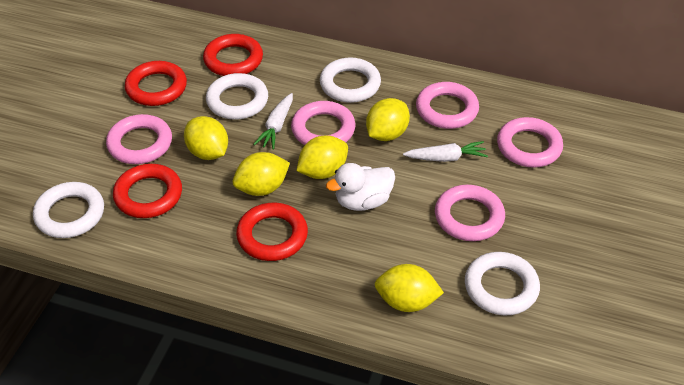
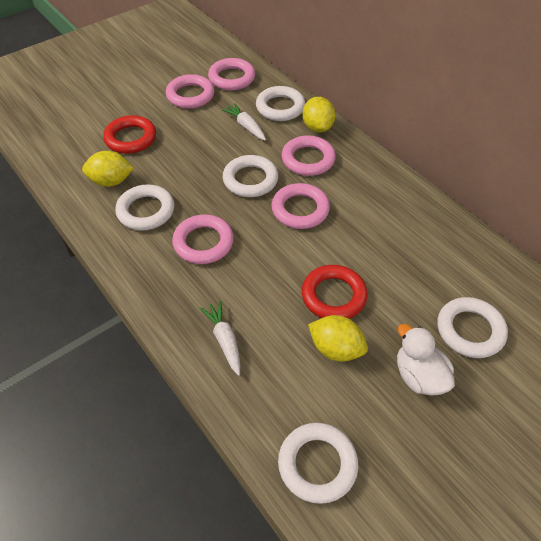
red ring: [113,164,182,218] [125,61,187,106] [203,34,263,76] [236,203,308,261] = 4 -> [103,115,156,154] [302,265,368,319] = 2
white ring: [33,182,104,238] [206,73,268,120] [320,57,381,103] [465,252,540,316] = 4 -> [115,185,174,230] [223,155,278,197] [256,86,305,121] [278,423,358,504] [437,297,508,358] = 5
yellow lemon: [184,116,228,160] [233,152,290,196] [296,135,348,179] [366,98,410,141] [374,264,444,312] = 5 -> [82,151,134,187] [302,97,336,133] [308,315,368,362] = 3

